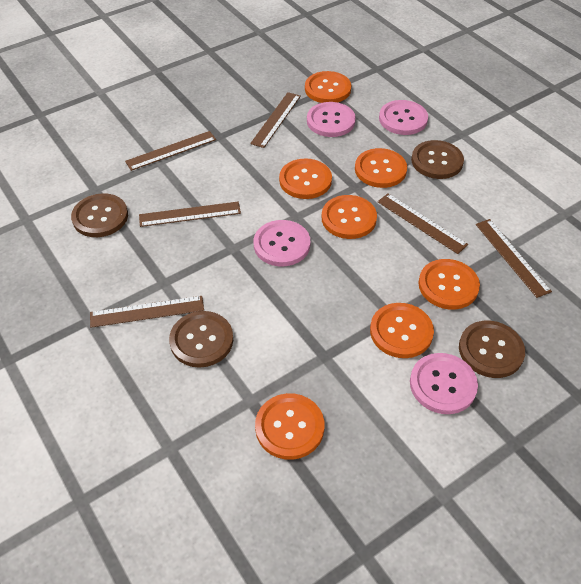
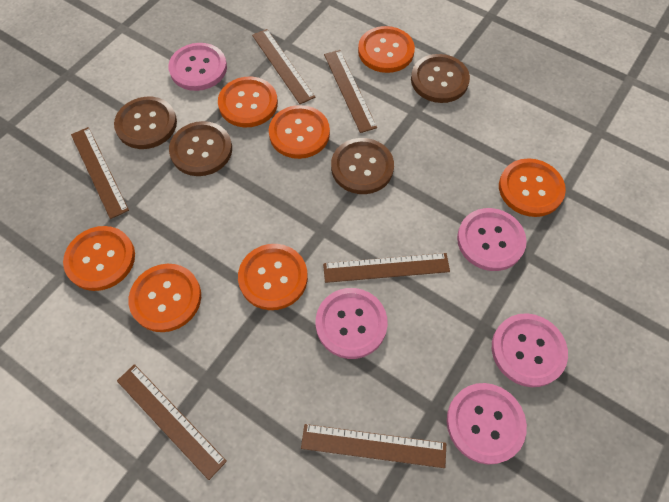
pink button: [254,220,310,266] [307,102,356,137] [379,100,428,135] [410,353,478,414] = 4 -> [168,43,227,91] [316,288,388,359] [447,383,527,465] [457,208,527,271] [492,313,568,387] = 5

